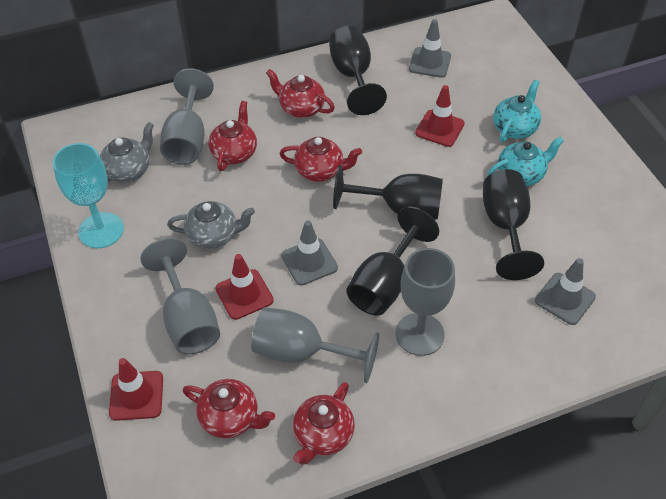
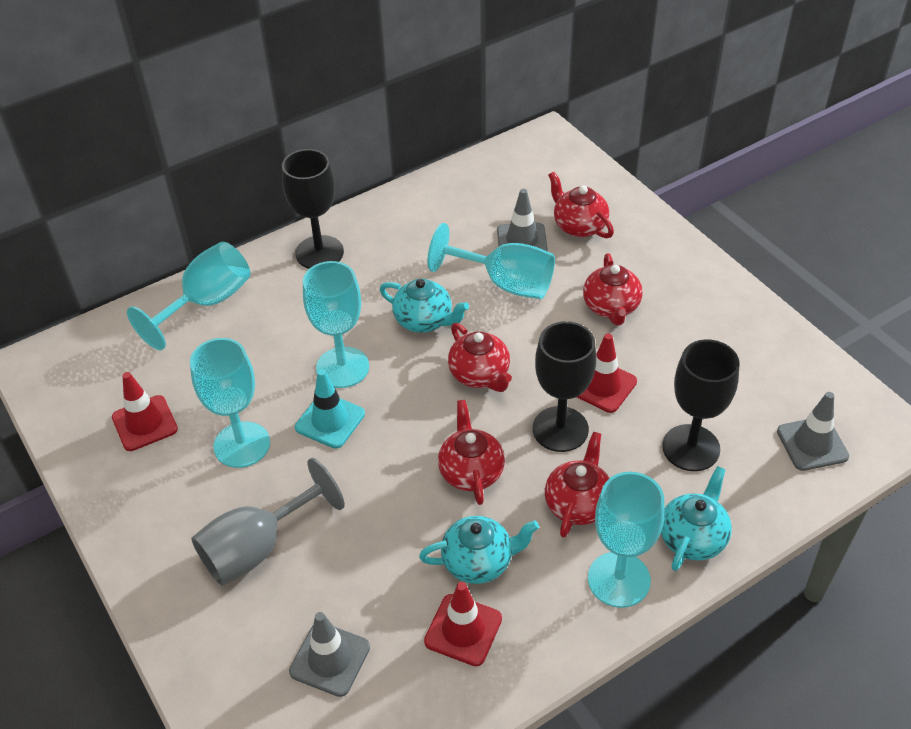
black goblet: [329,26,387,115] [333,165,443,219] [346,206,439,316] [483,169,544,280] = 4 -> [282,149,344,269] [533,321,596,452] [662,339,740,471] = 3
grey goblet: [141,238,220,355] [160,68,214,165] [251,307,379,383] [396,248,455,356] = 4 -> [191,458,345,586] = 1
grey teapot: [100,122,154,182] [167,201,255,249] = 2 -> none = 0
turquoise goblet: [53,143,124,248] = 1 -> [127,242,250,350] [190,338,270,468] [303,261,369,388] [427,223,555,299] [588,472,665,608] = 5
turquoise teapot: [488,137,564,186] [493,80,541,142] = 2 -> [380,278,469,333] [419,516,539,584] [661,466,732,571] = 3
turquoise traffic cone: none = 0 -> [295,369,365,449] = 1

